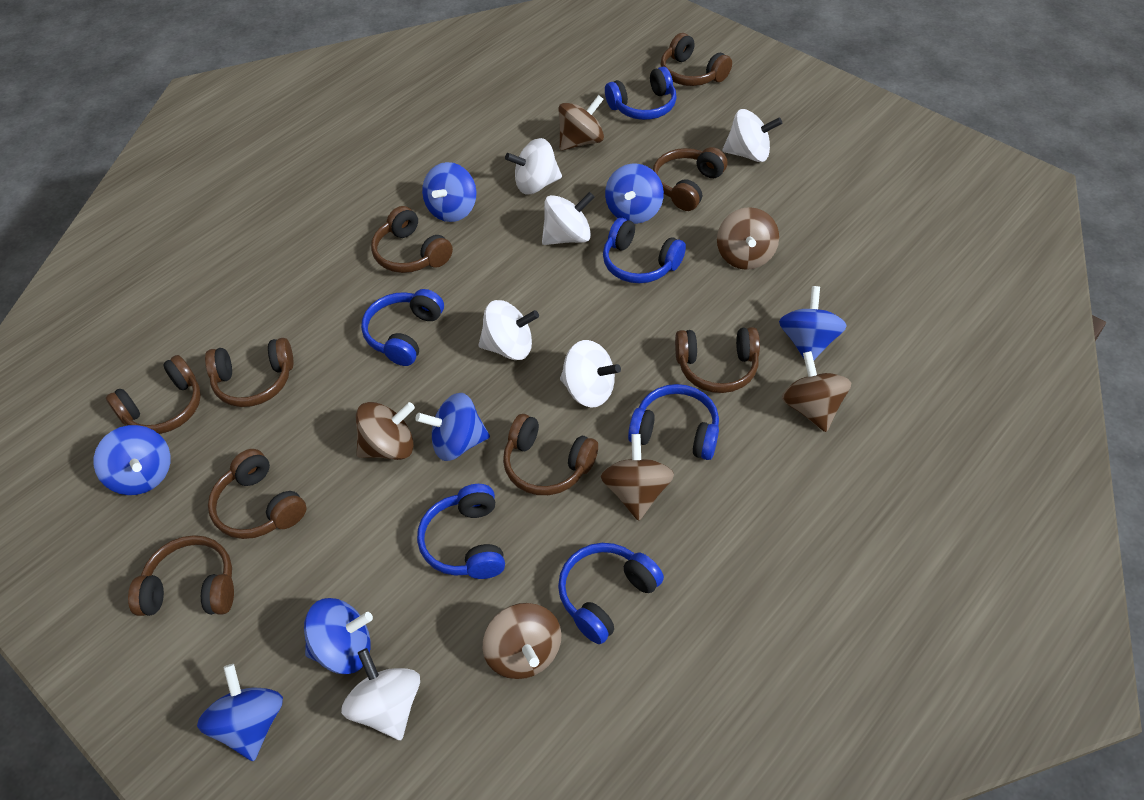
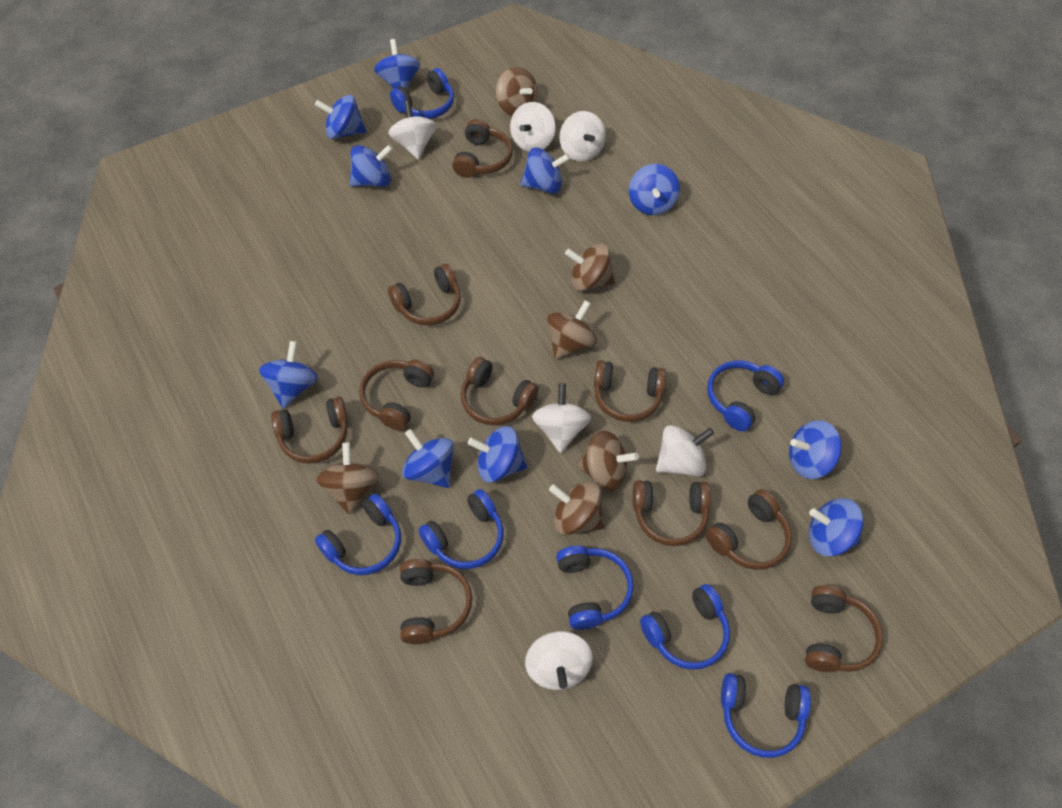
blue headphones: [361,289,444,366] [417,484,505,579] [558,543,664,644] [603,218,686,283] [605,67,677,120] [628,384,719,460] = 6 -> [315,494,401,575] [390,68,454,119] [418,489,504,569] [556,545,634,630] [640,584,730,670] [707,360,784,432] [721,673,811,758] = 7
blue spinning top: [94,425,171,495] [197,664,283,761] [304,598,373,674] [415,393,490,461] [422,162,477,222] [605,163,664,224] [779,286,847,360] = 7 -> [259,341,318,408] [315,95,367,139] [350,144,393,187] [374,39,420,89] [402,429,454,488] [468,426,527,483] [520,148,570,194] [629,164,680,215] [789,420,842,479] [809,498,864,557] = 10
brown headphones: [106,355,201,434] [128,535,234,616] [205,338,294,407] [208,449,307,539] [371,206,453,273] [503,414,598,495] [653,147,727,211] [661,33,732,86] [675,327,760,393] = 9 -> [271,397,348,463] [359,359,434,431] [388,264,461,325] [400,559,472,644] [452,119,513,178] [461,357,539,425] [594,360,667,422] [632,480,711,546] [705,489,792,570] [805,585,883,672] = 10

